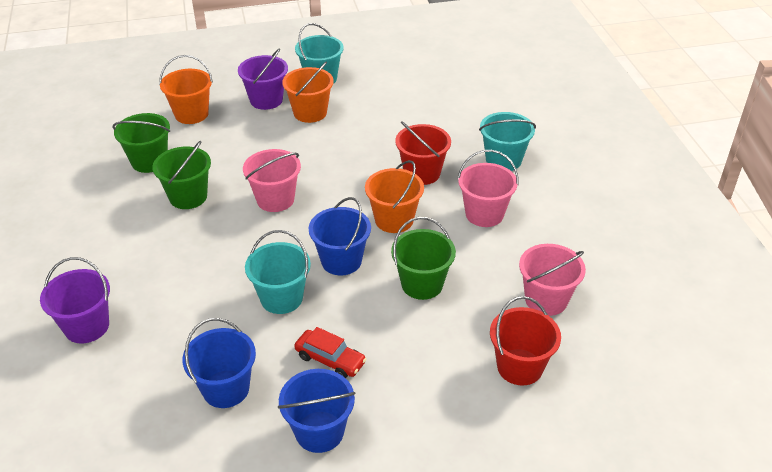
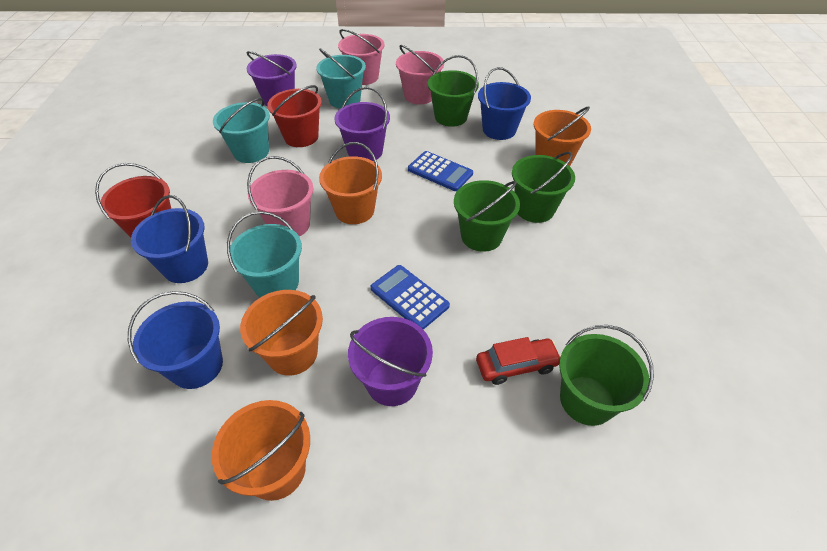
blue calculator: none = 0 -> [370,265,450,330] [408,151,473,191] = 2
green bucket: [112,113,170,173] [152,141,211,209] [391,217,456,300] = 3 -> [428,55,479,127] [454,180,520,252] [512,152,575,223] [559,325,654,426] = 4
orange bucket: [159,55,213,124] [282,62,334,123] [365,160,424,233] = 3 -> [212,400,310,501] [240,290,323,376] [319,142,382,224] [534,107,591,166] = 4
purple bucket: [40,257,110,343] [238,48,288,110] = 2 -> [247,51,297,107] [334,87,390,161] [348,317,433,406] = 3

